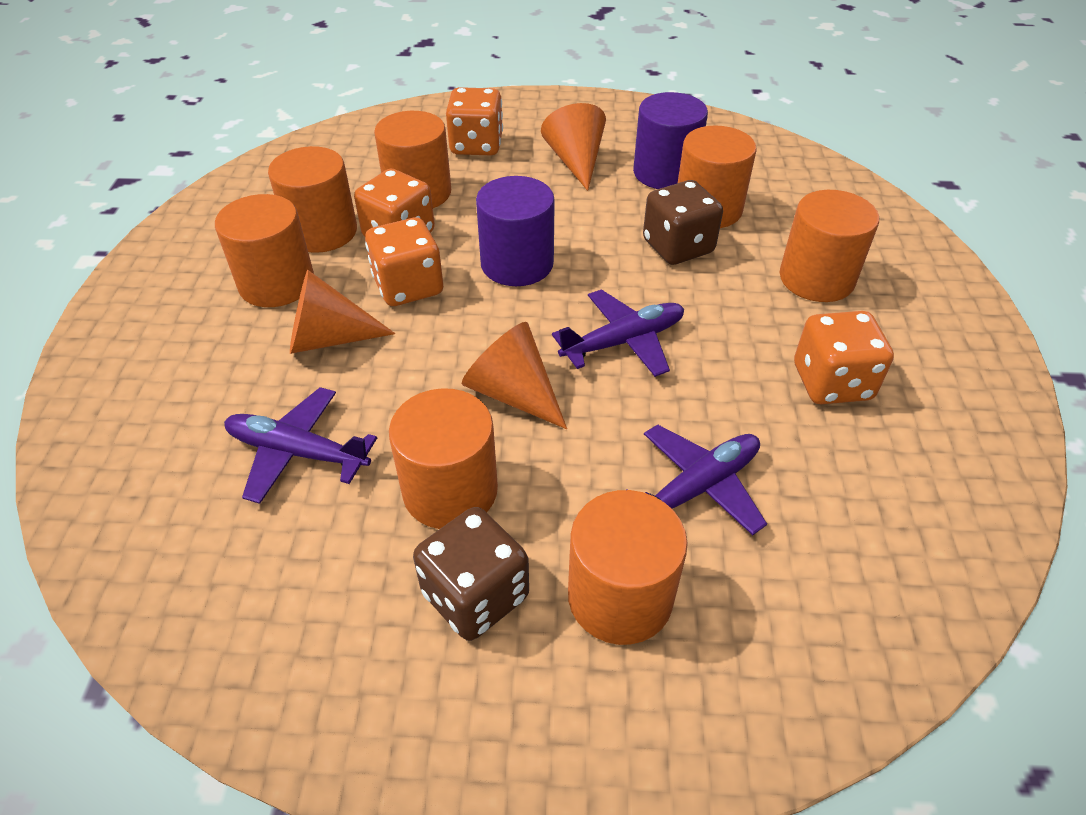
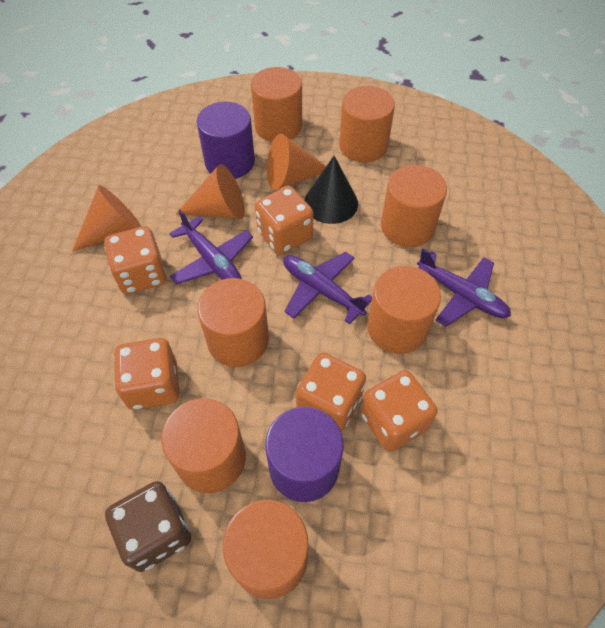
black cone: none = 0 -> [304,156,358,224] = 1
brown dice: [413,507,529,641] [643,180,723,265] = 2 -> [105,481,191,572] = 1
orange dice: [354,169,435,237] [365,218,443,306] [446,87,503,155] [794,311,894,404] = 4 -> [104,226,166,294] [114,338,179,410] [255,186,314,255] [296,353,366,432] [360,370,437,452] = 5

